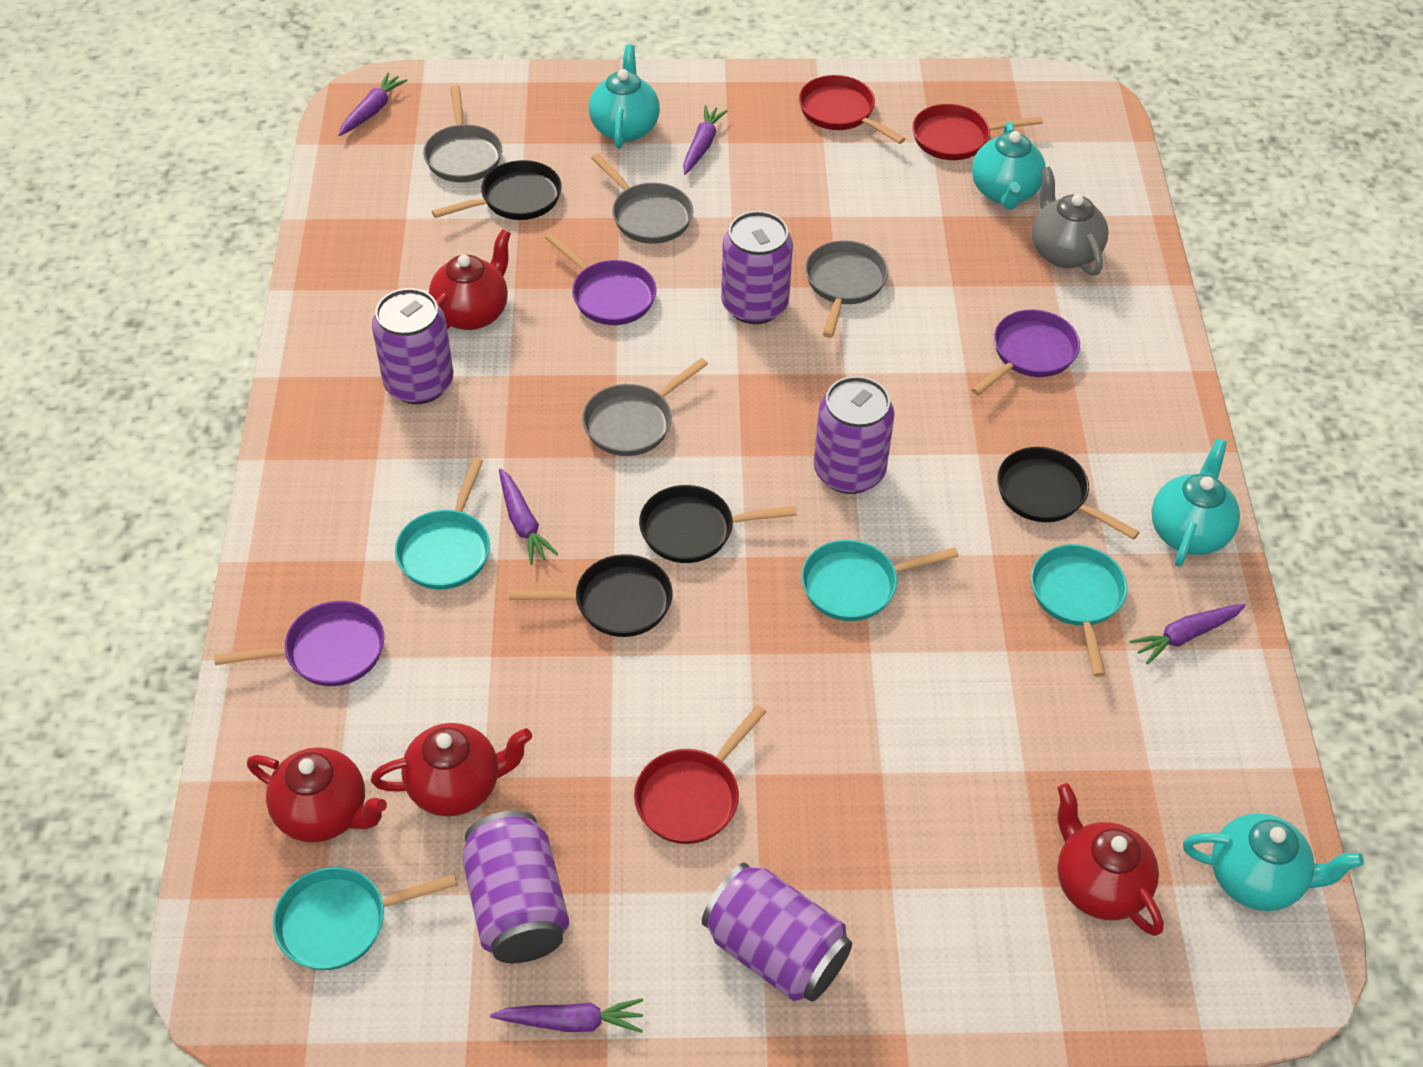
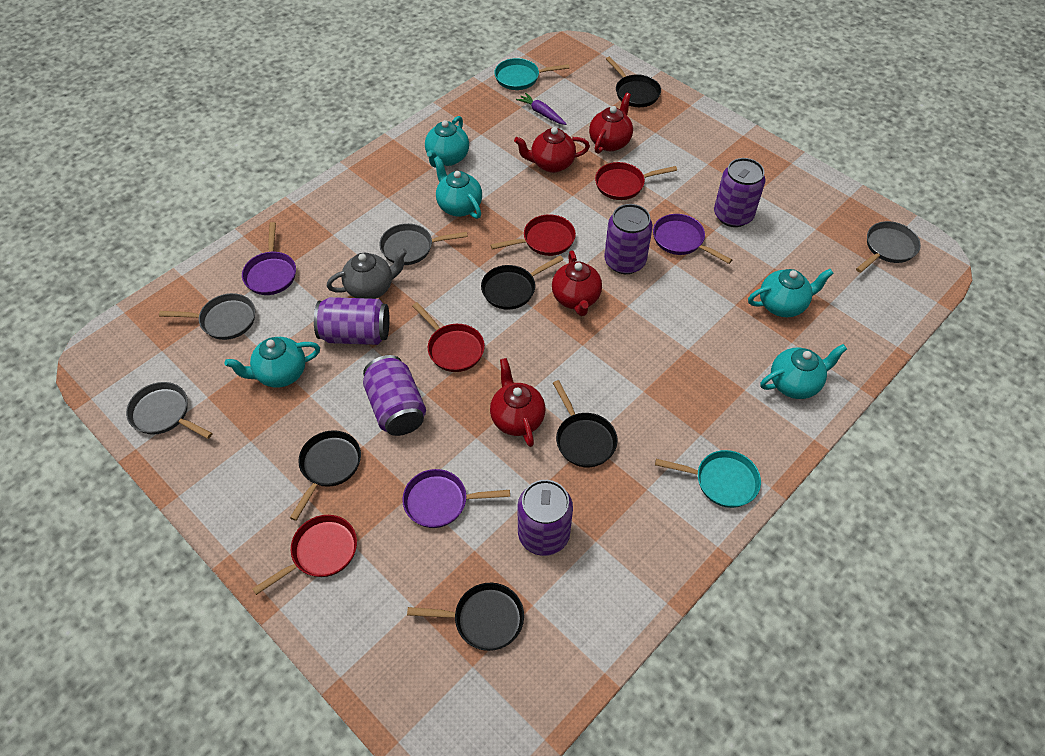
black pan: [432,160,562,220] [509,554,673,637] [639,485,797,563] [997,447,1139,540] = 4 -> [290,430,361,521] [407,583,524,651] [481,255,564,310] [553,380,618,467] [606,57,661,107] = 5
purple carrot: [339,72,408,136] [490,998,643,1033] [499,468,558,565] [683,105,728,175] [1130,604,1246,664] = 5 -> [516,93,567,125] = 1
red pan: [634,705,767,844] [799,75,905,144] [912,104,1043,160] = 3 -> [252,515,357,595] [413,302,485,372] [490,214,576,256] [595,162,677,200] = 4
turquoise pan: [273,867,457,970] [395,458,490,590] [801,540,959,621] [1031,544,1127,677] = 4 -> [494,58,569,90] [655,450,761,508] = 2
turquoise teapot: [589,44,660,149] [972,121,1046,210] [1151,438,1240,567] [1183,813,1364,911] = 4 -> [225,337,320,388] [425,116,469,168] [434,156,482,219] [748,269,834,317] [760,344,847,399] = 5

